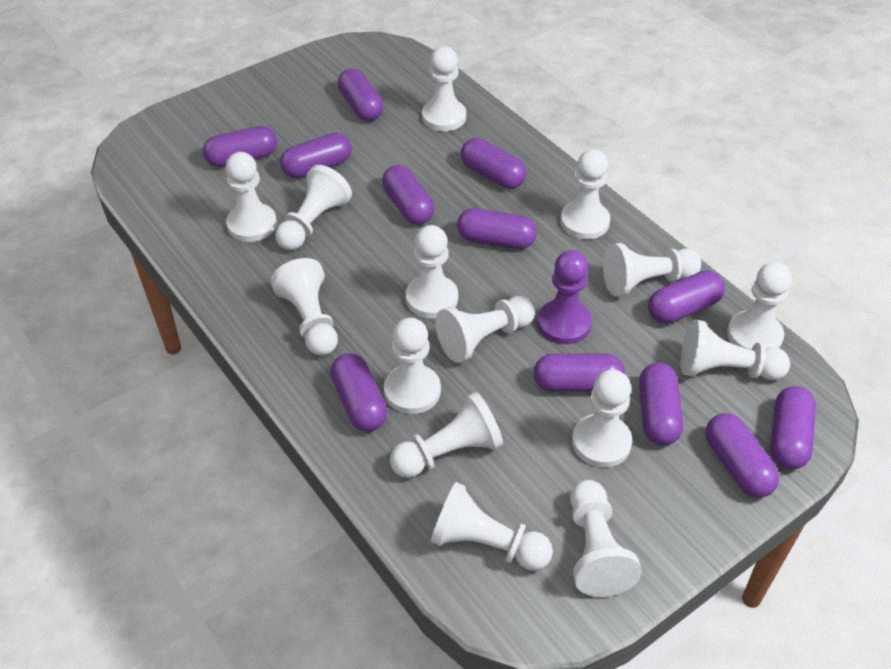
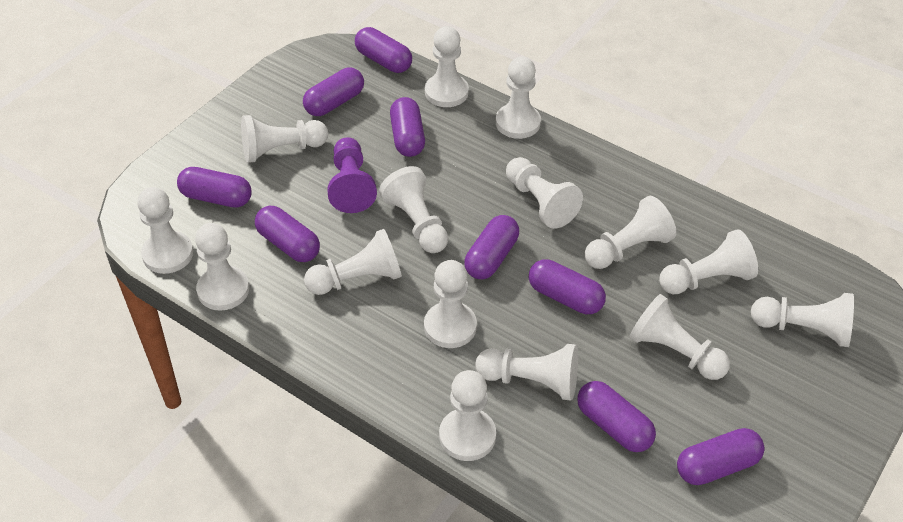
purple capsule: [203,126,277,167] [280,133,351,178] [330,353,387,431] [338,68,384,121] [382,165,434,225] [457,208,537,249] [461,138,526,189] [533,353,625,392] [639,363,683,445] [648,271,725,324] [706,413,780,498] [770,386,816,470] = 12 -> [177,167,252,207] [255,206,320,262] [303,68,364,116] [355,27,412,73] [390,97,425,157] [464,215,519,279] [529,259,606,314] [577,381,656,452] [677,428,765,485] = 9

